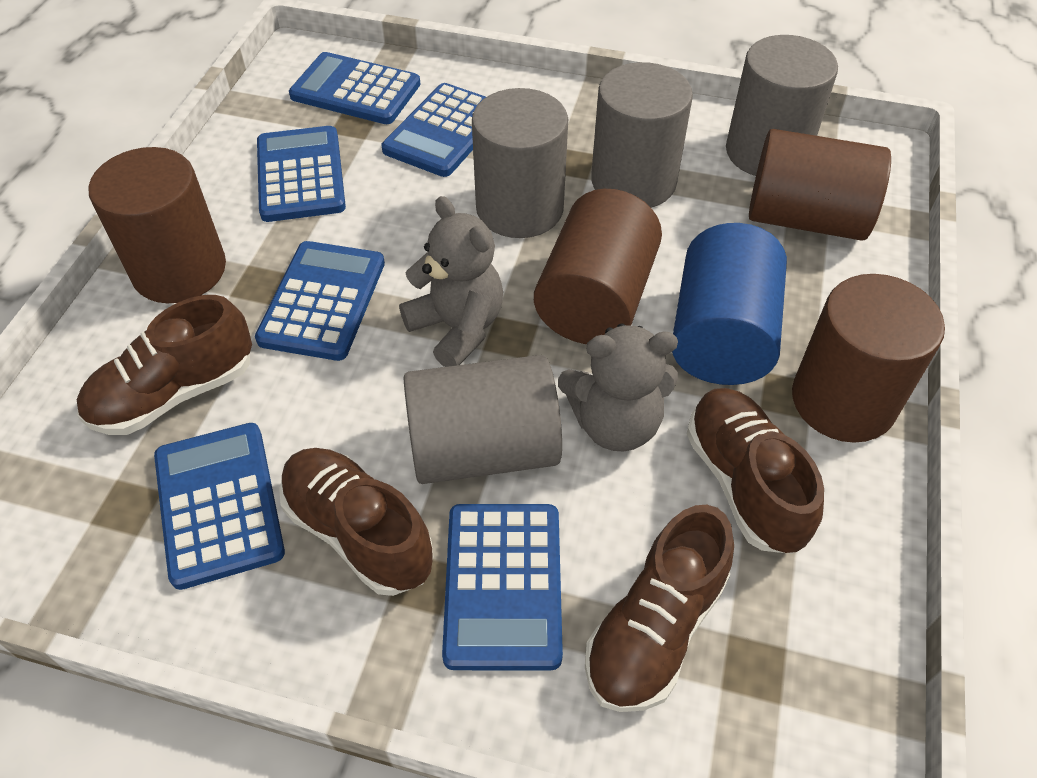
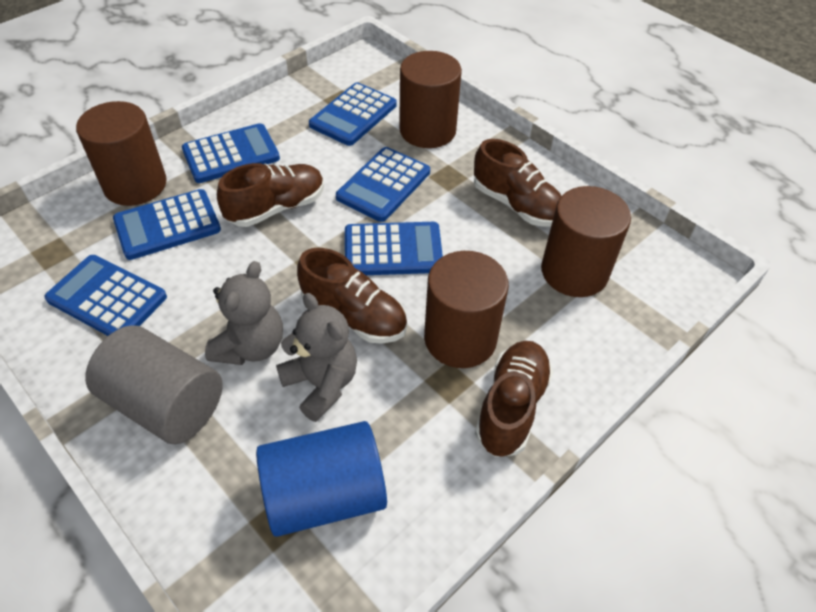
grey cylinder: [404,355,562,484] [472,88,568,238] [591,62,693,208] [726,35,838,176] = 4 -> [85,325,223,444] = 1

